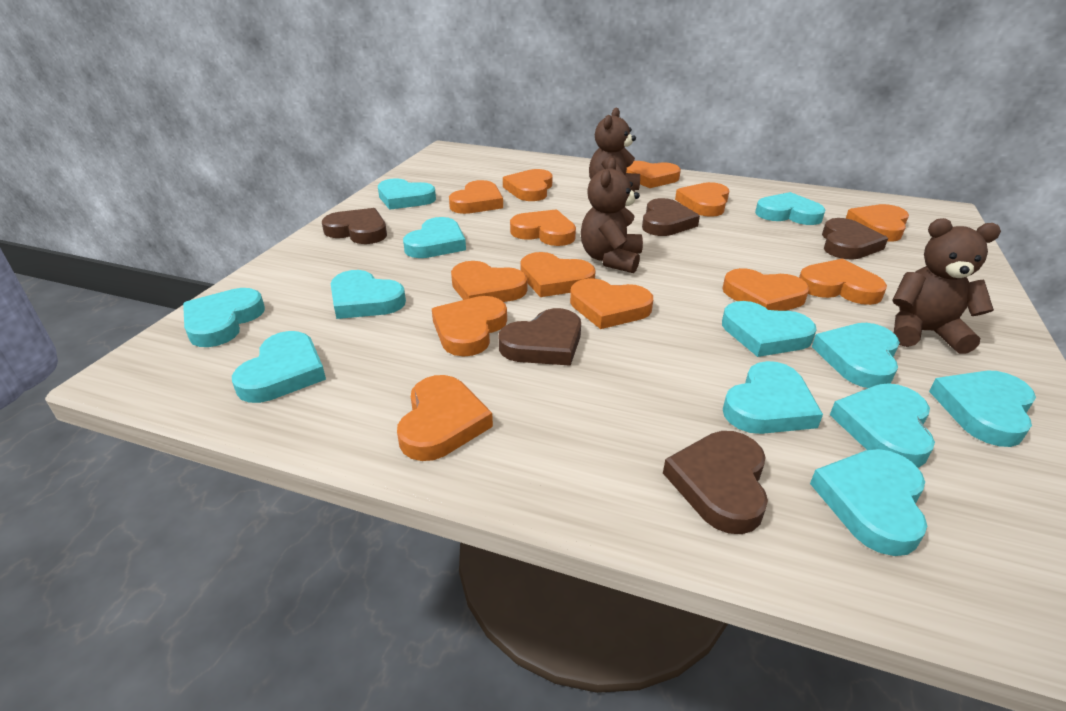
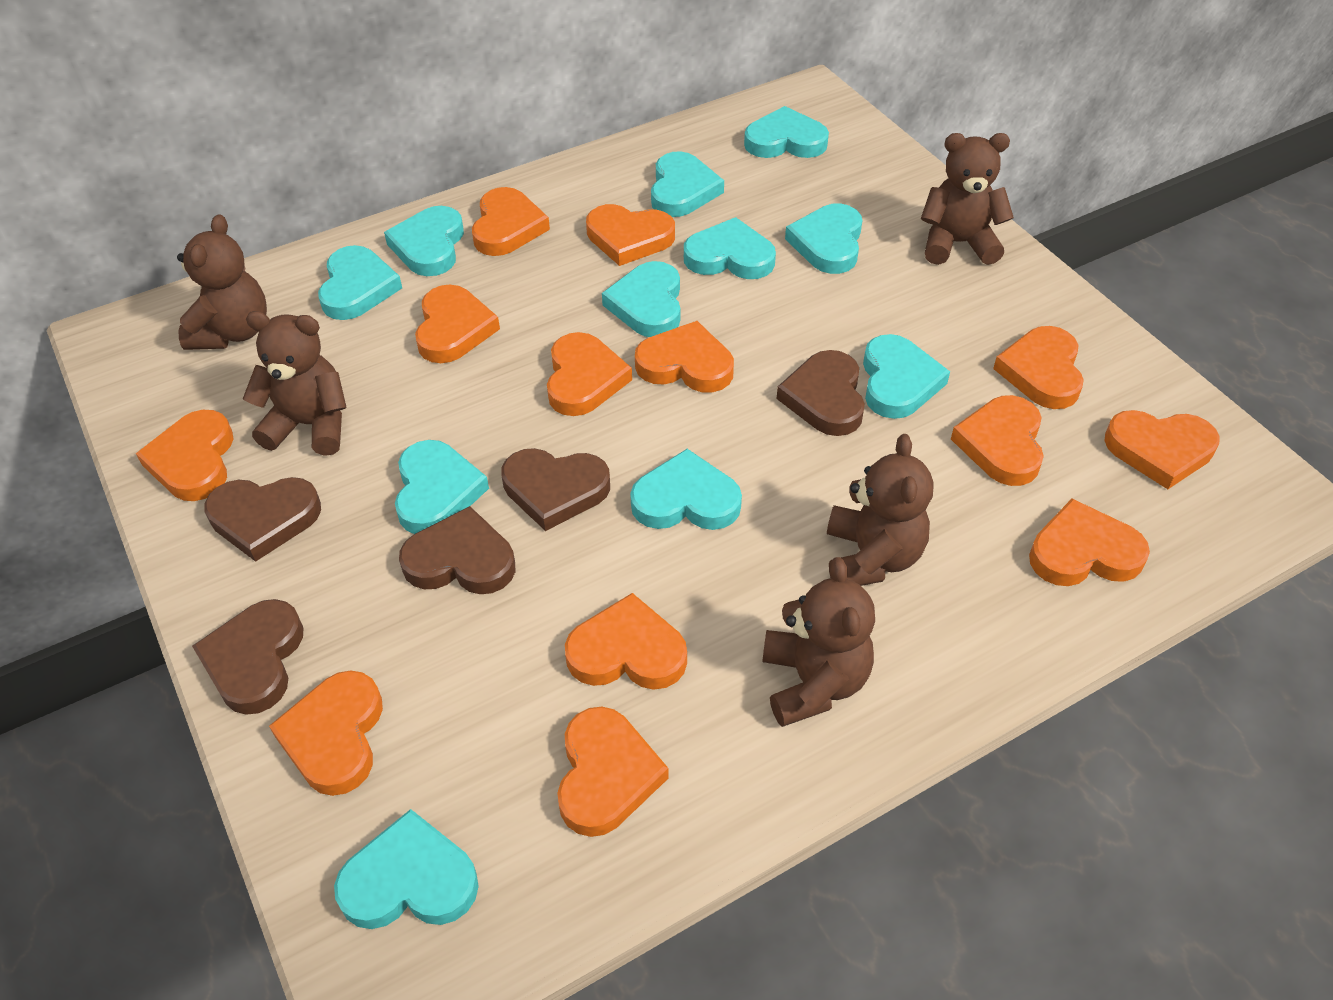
brown teddy bear: [581,158,643,273] [589,108,640,192] [892,218,1001,354] = 3 -> [177,214,267,350] [243,311,347,456] [762,557,875,727] [827,434,933,586] [921,133,1014,265] = 5
turquoise heart: [183,288,265,347] [232,331,326,403] [330,270,406,319] [378,178,436,210] [403,217,466,258] [722,301,817,357] [723,361,823,434] [755,192,826,225] [810,449,927,556] [812,323,900,388] [830,383,935,468] [929,371,1036,447] = 12 -> [318,245,402,320] [334,809,479,929] [384,206,464,276] [395,440,489,534] [602,261,680,337] [630,449,742,530] [651,151,724,217] [684,217,776,279] [744,106,829,158] [785,203,862,274] [863,334,950,419] = 11

